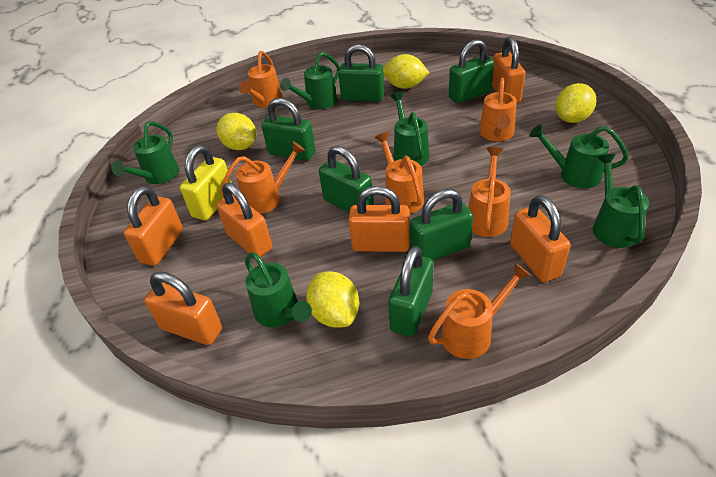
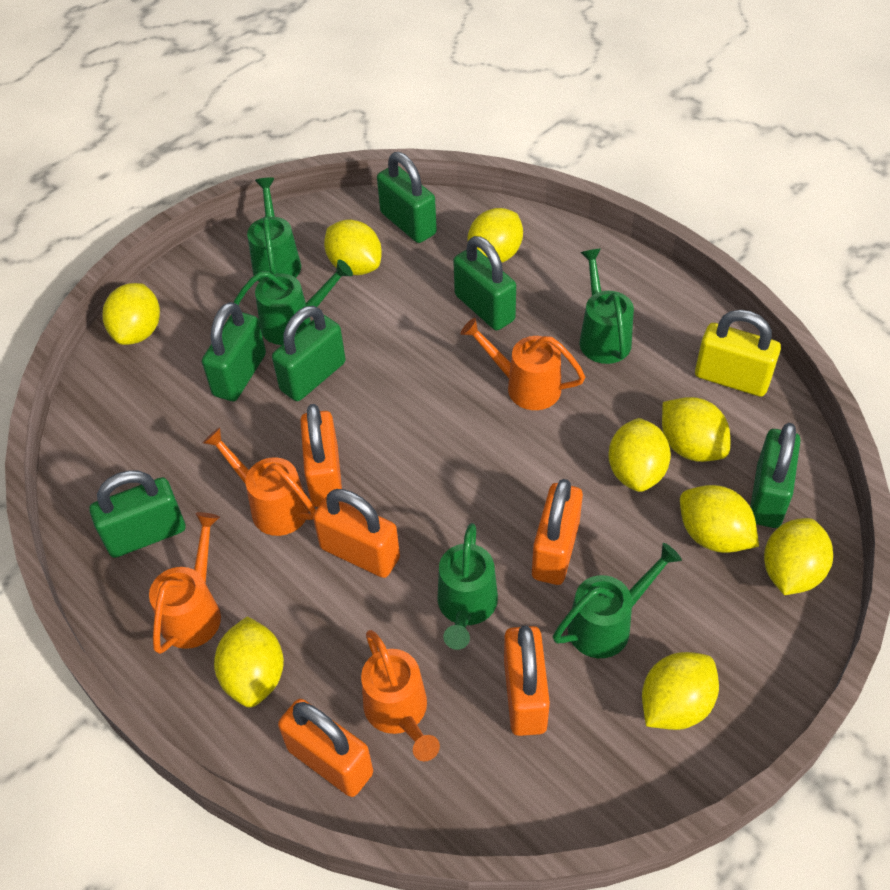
green watering can: [111,121,179,184] [245,252,312,327] [280,52,340,109] [390,92,429,166] [529,124,629,189] [593,154,649,248] = 6 -> [233,259,353,345] [247,177,301,282] [438,523,498,650] [553,543,682,658] [579,248,634,364] = 5
orange padlock: [124,186,183,266] [144,272,222,345] [216,182,272,257] [348,186,410,252] [492,37,526,103] [510,195,571,282] = 6 -> [278,699,373,797] [300,404,342,507] [313,489,400,578] [504,625,550,736] [532,479,583,585] = 5
orange watering can: [220,141,305,214] [239,51,282,107] [375,132,424,213] [428,263,531,359] [468,147,511,237] [479,78,517,141] = 6 -> [149,512,221,654] [203,427,316,536] [361,630,440,761] [461,318,585,410] = 4
yellow lemon: [217,113,256,150] [306,271,359,328] [383,54,429,89] [555,83,596,123] = 4 -> [103,283,160,345] [214,616,284,707] [324,219,382,275] [468,208,523,263] [608,418,671,492] [642,652,719,730] [662,397,730,462] [680,485,759,553] [764,518,833,595] = 9

